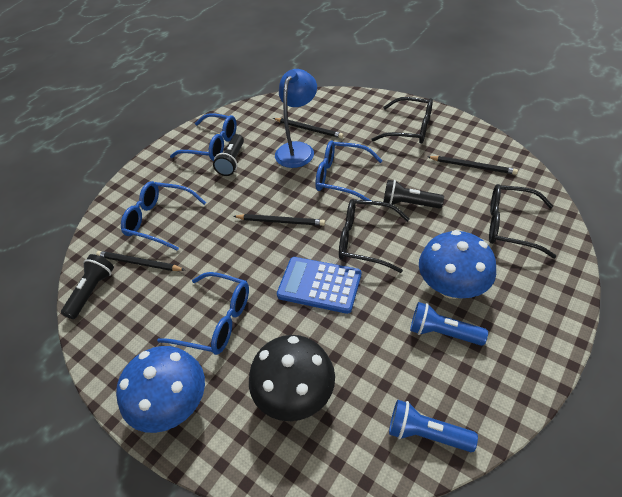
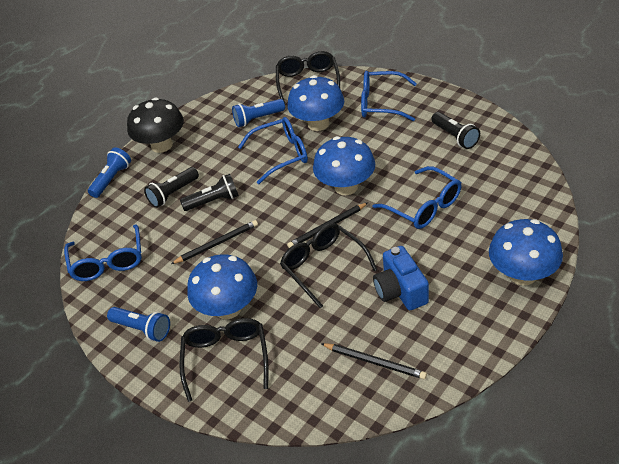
black pencil: [96,251,185,271] [233,214,325,226] [273,118,344,139] [428,156,518,175] = 4 -> [171,220,258,264] [287,202,369,248] [321,343,427,379] = 3
blue calculator: [277,257,361,314] = 1 -> none = 0
blue camera: none = 0 -> [373,246,429,310] = 1
blue flashlight: [389,400,478,452] [410,302,488,346] = 2 -> [88,147,131,198] [107,307,170,342] [232,99,285,127] = 3
blue lamp: [275,69,317,168] = 1 -> none = 0
blue mushroom: [116,346,205,433] [419,230,496,299] = 2 -> [187,254,257,319] [287,75,344,131] [313,136,375,195] [489,219,563,285] = 4

